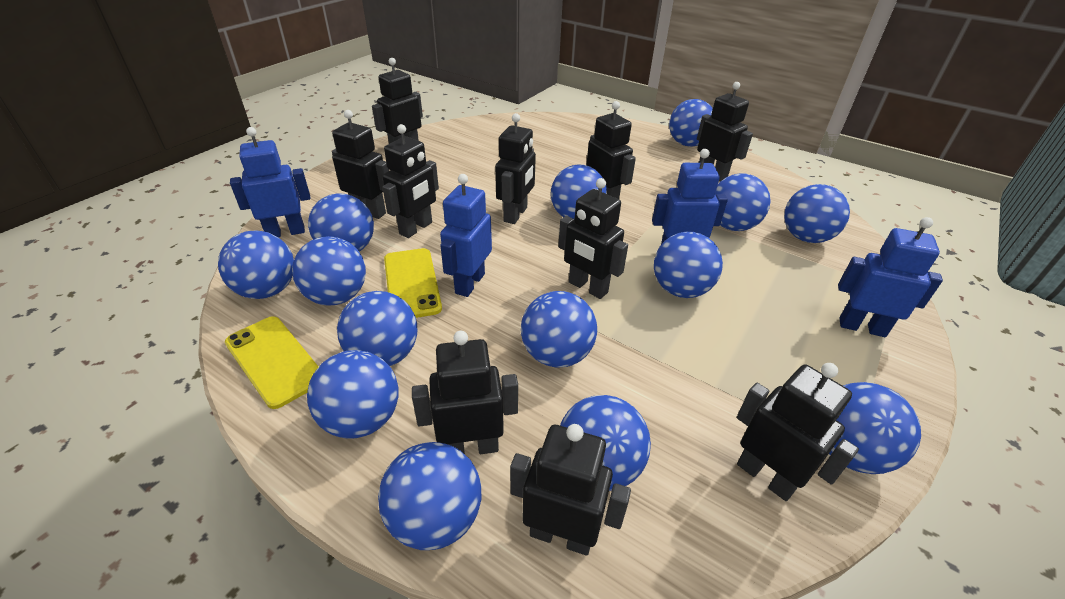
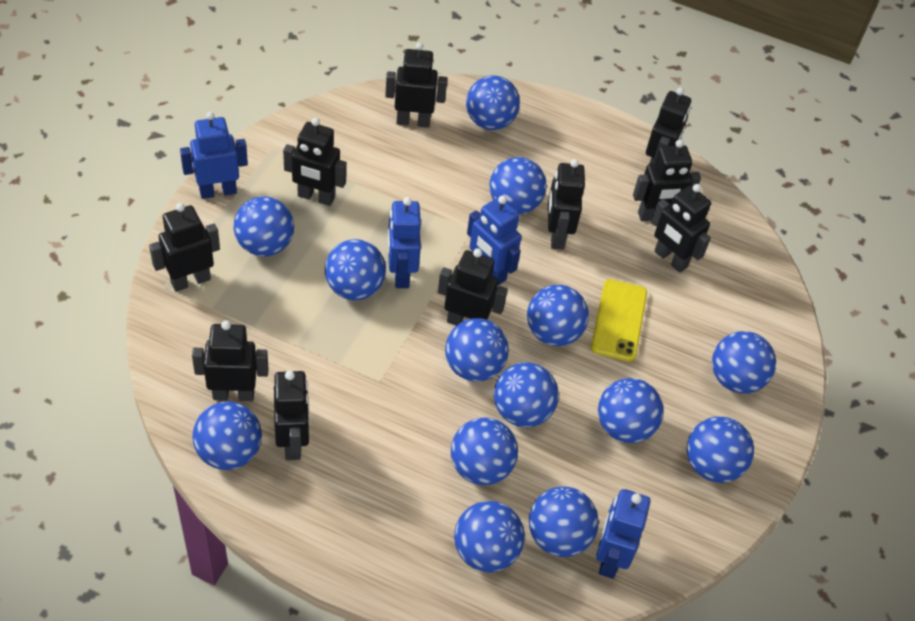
yellow phone: [225,316,319,409] [384,248,442,318] = 2 -> [591,279,647,362] = 1

